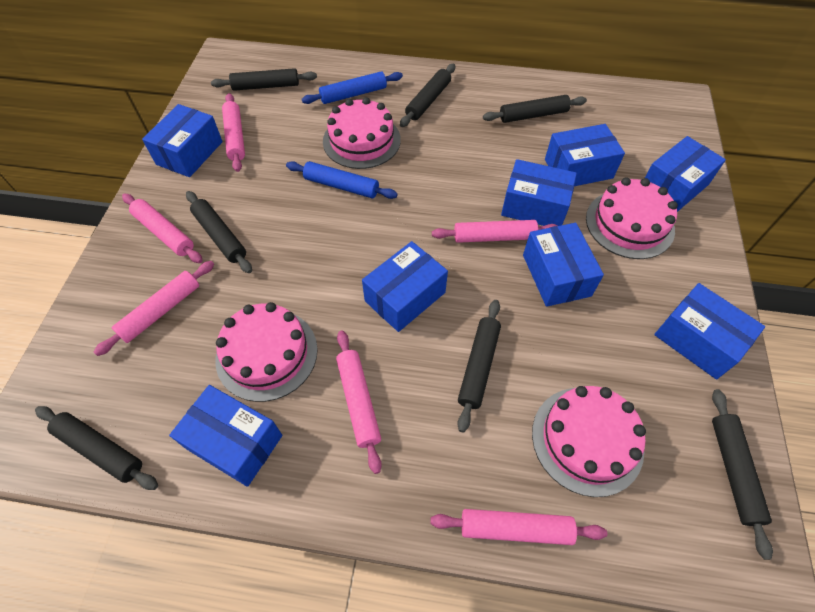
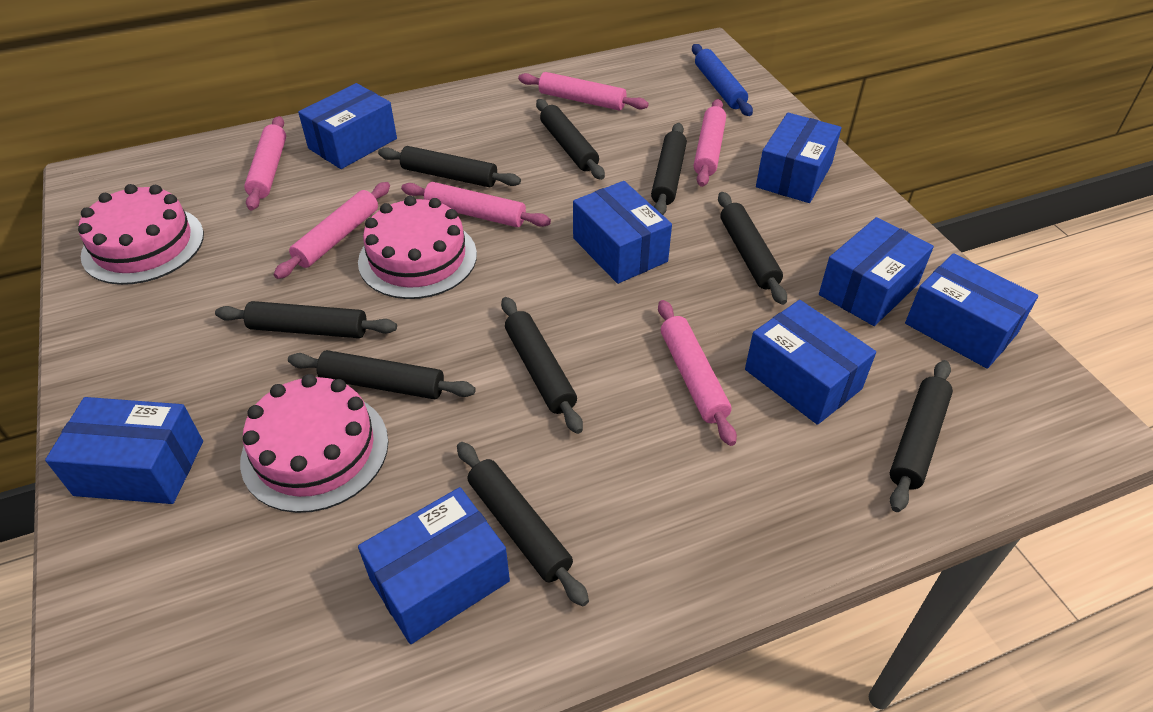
black rolling pin: [35,406,158,490] [186,191,252,273] [211,68,317,91] [400,64,455,127] [458,300,501,433] [483,95,587,123] [712,389,773,560] = 7 -> [215,301,397,338] [288,350,476,399] [378,146,521,187] [457,442,589,607] [501,297,583,434] [536,99,605,180] [651,123,687,215] [718,192,787,305] [890,360,953,512] = 9
blue rolling pin: [286,161,398,199] [302,71,403,104] = 2 -> [692,44,753,116] = 1
pink cake: [215,302,318,402] [323,97,401,169] [532,386,646,497] [586,178,678,259] = 4 -> [78,184,204,285] [240,374,388,513] [358,196,477,299] = 3

